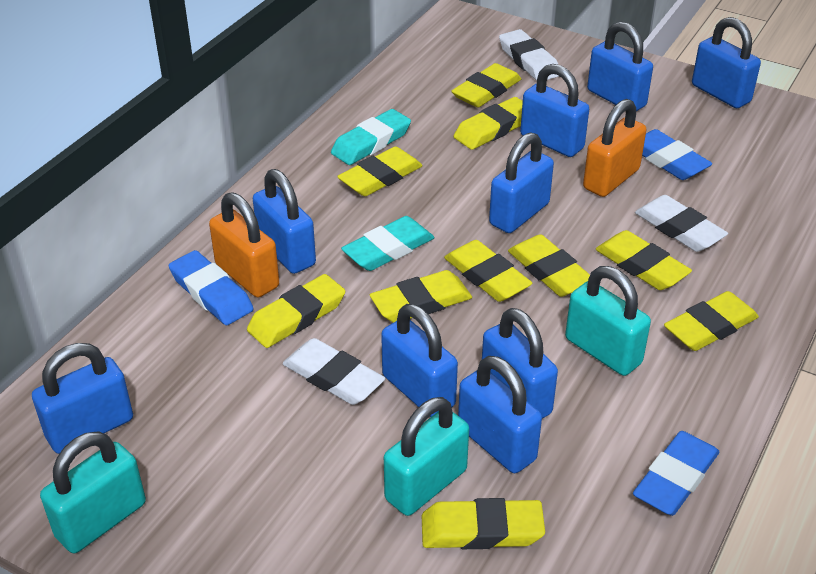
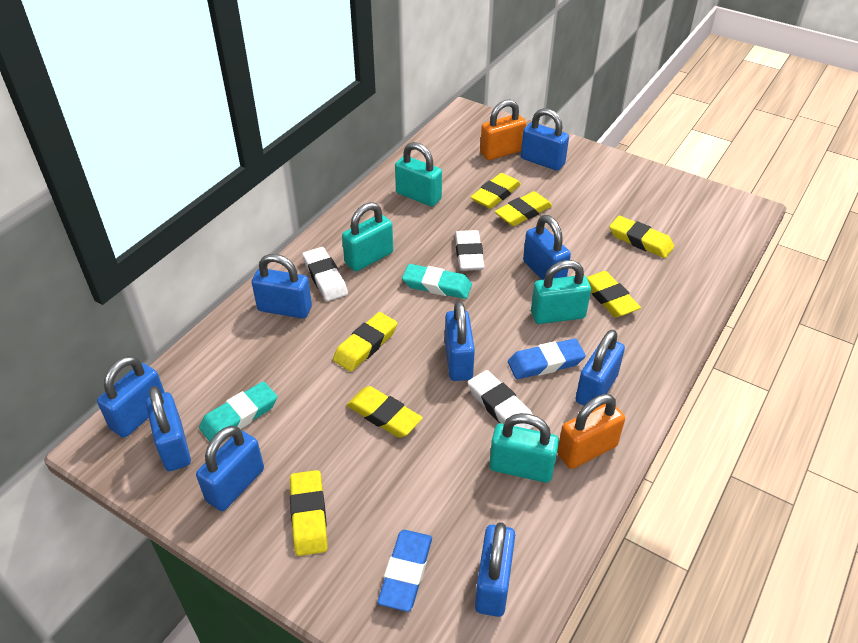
blue eraser: [169,250,254,325] [633,431,719,516] [642,129,712,180] = 3 -> [378,530,432,612] [508,338,586,379] = 2
turquoise padlock: [40,431,146,553] [384,397,469,516] [565,266,651,376] = 3 -> [342,202,393,271] [395,142,442,207] [489,413,559,483] [531,260,591,324] = 4
yellow eraser: [247,274,345,348] [337,147,423,196] [370,270,472,323] [422,498,545,549] [444,240,532,302] [451,63,521,107] [454,97,523,150] [508,234,590,297] [596,230,692,290] [664,291,759,351] = 10 -> [290,470,328,556] [333,312,397,372] [347,386,423,438] [471,173,521,209] [495,191,552,226] [587,271,641,317] [609,216,674,258] = 7

